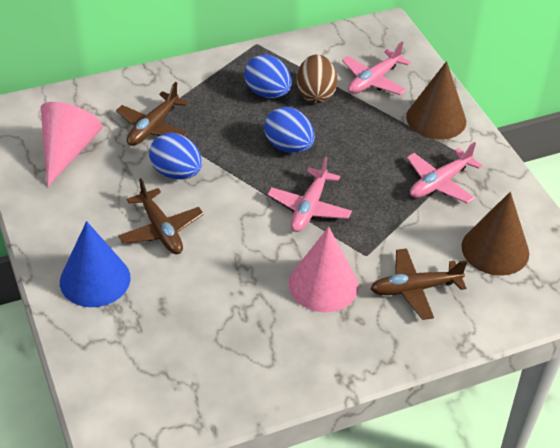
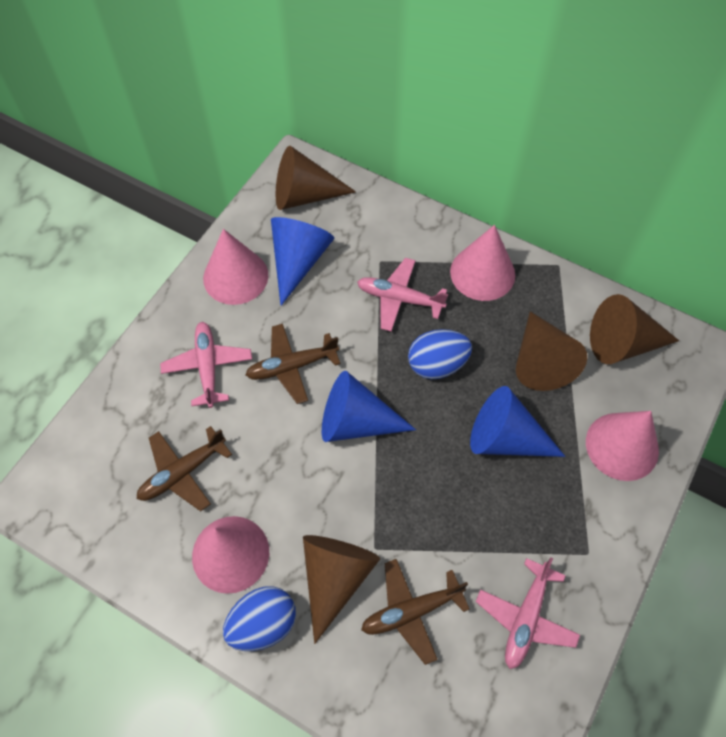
blue cone: [60,221,131,307] = 1 -> [271,217,334,306] [322,371,416,442] [470,386,566,457] = 3
blue egg: [149,133,202,179] [244,55,292,98] [264,107,315,153] = 3 -> [223,586,296,651] [408,329,472,379] = 2
brown cone: [406,61,466,140] [461,192,529,276] = 2 -> [276,146,356,210] [303,535,380,644] [516,311,587,391] [590,294,679,364] = 4
brown egg: [297,55,337,103] = 1 -> none = 0
pink cone: [41,102,102,187] [288,227,358,312] = 2 -> [192,516,269,594] [203,229,268,305] [450,225,515,301] [586,411,659,481] = 4

